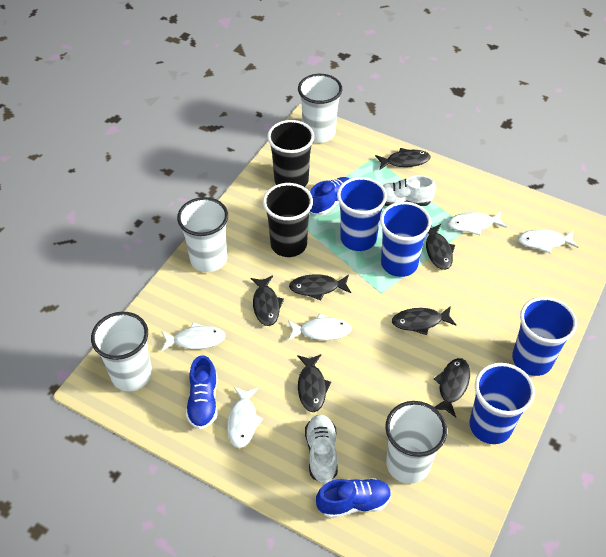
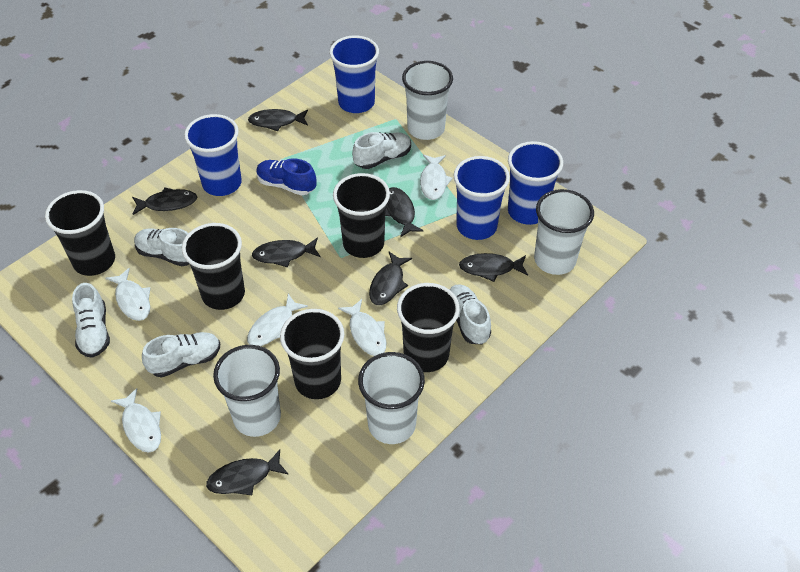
black cup: [263,183,313,257] [267,120,314,187] = 2 -> [45,190,115,276] [182,223,245,310] [280,309,344,399] [333,173,390,258] [397,283,460,372] = 5
blue shoe: [186,355,217,429] [310,177,350,215] [316,478,391,518] = 3 -> [256,158,316,195] = 1
white shoe: [305,414,338,483] [383,175,436,206] = 2 -> [72,283,110,358] [134,228,189,266] [142,332,220,377] [352,132,411,169] [450,284,491,344] = 5

